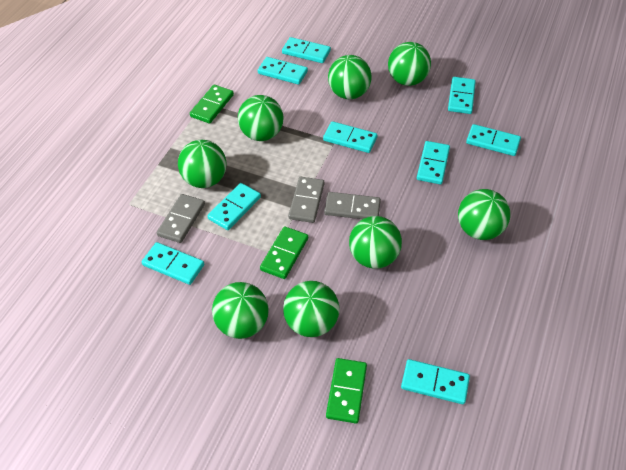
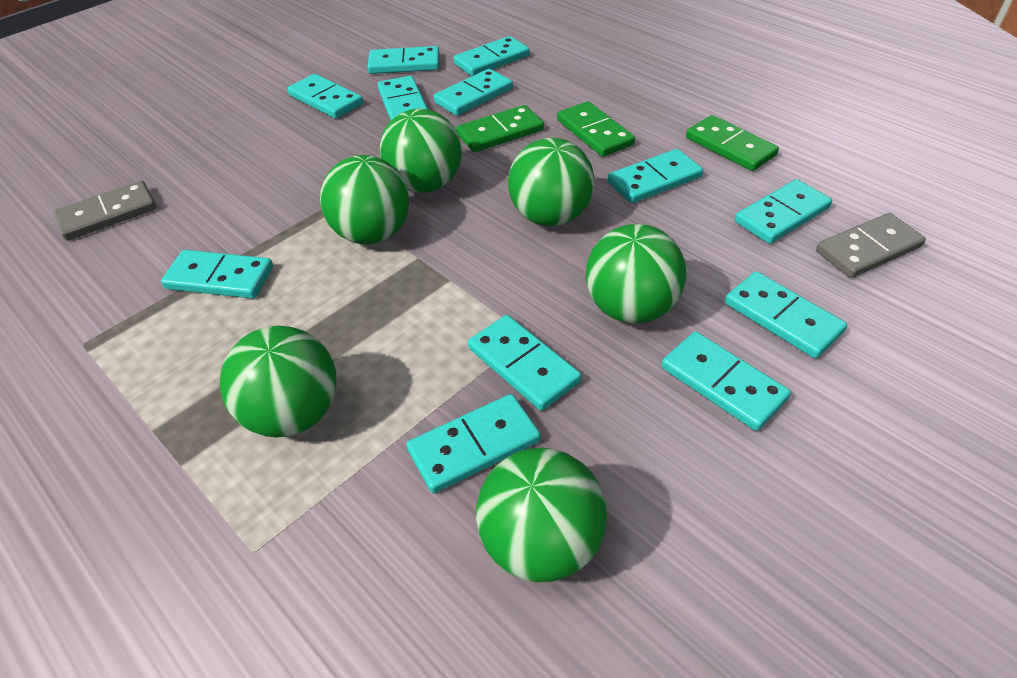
green ball: [178,140,227,188] [212,282,269,339] [238,95,283,141] [283,281,340,337] [328,55,372,99] [349,216,402,269] [388,42,431,86] [458,189,510,240] = 8 -> [219,326,336,438] [320,155,410,244] [380,109,462,193] [476,447,607,582] [508,138,595,226] [586,224,686,323] = 6
grey domino: [157,194,205,243] [288,177,324,223] [324,192,381,219] = 3 -> [53,181,156,241] [816,213,926,278] = 2
turquoise domino: [142,242,204,285] [207,183,261,230] [258,57,308,85] [282,37,331,63] [323,121,377,153] [401,359,470,404] [417,141,450,184] [448,77,476,114] [466,124,521,156] = 9 -> [161,250,273,299] [287,74,363,119] [367,46,439,74] [377,76,428,120] [407,394,541,493] [433,69,513,116] [454,36,530,76] [468,315,582,411] [607,149,703,204] [662,332,791,431] [725,271,847,358] [735,179,832,244] = 12

